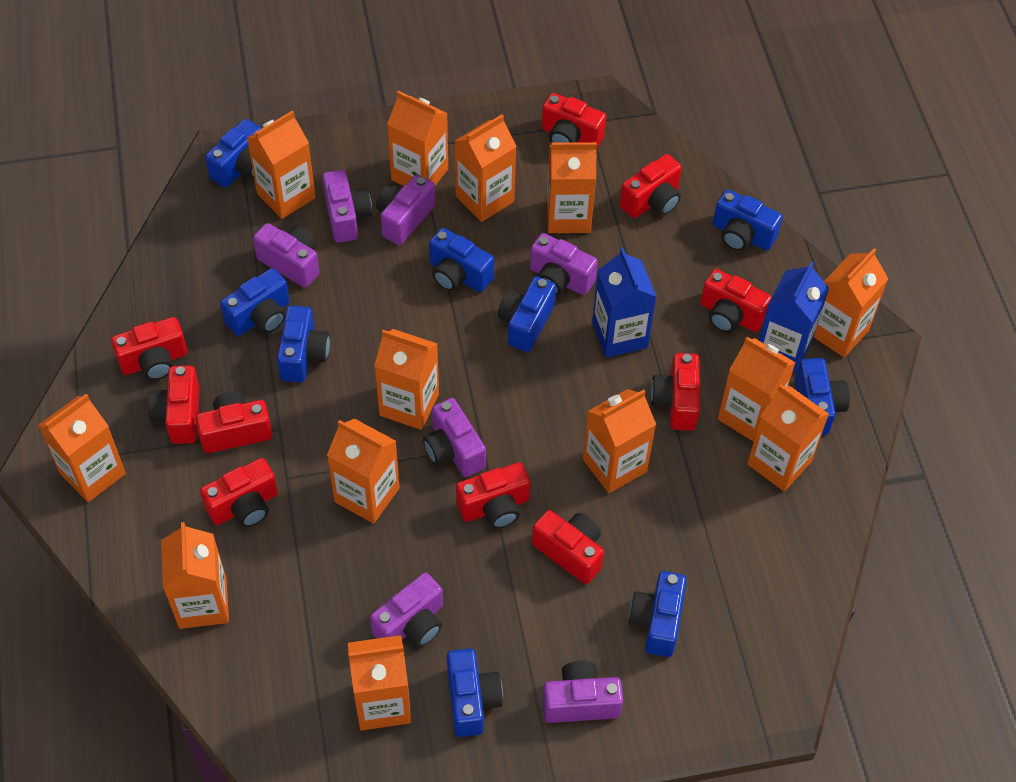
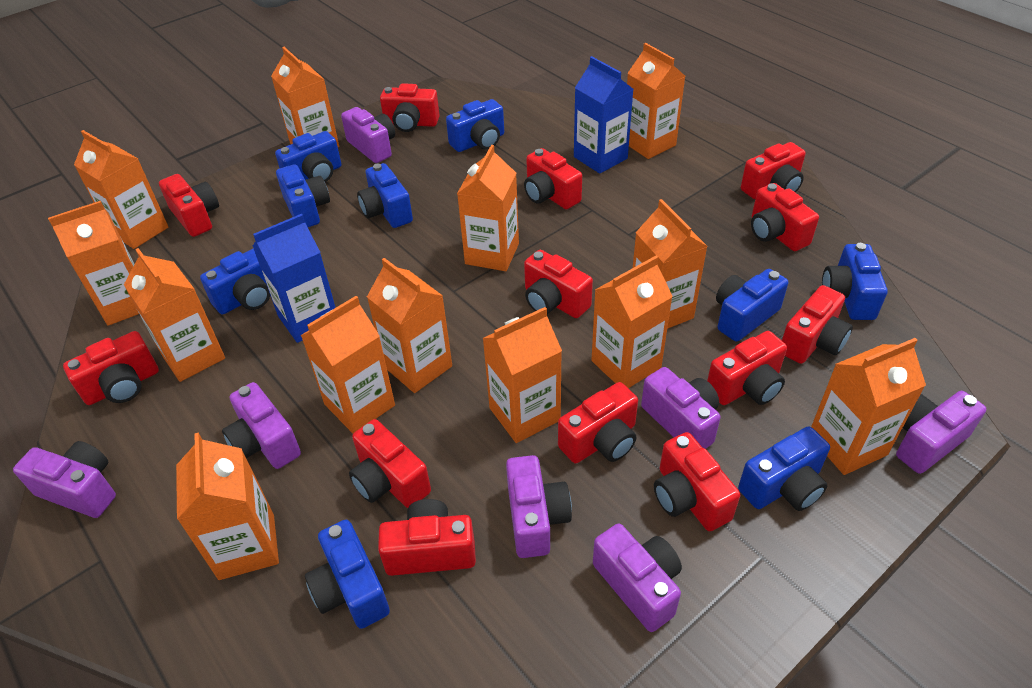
red camera: [111,317,187,380] [148,366,200,444] [196,392,272,453] [200,458,278,528] [456,462,530,529] [532,510,604,584] [542,93,606,147] [620,154,682,218] [651,353,700,431] [700,269,772,333] = 10 -> [63,331,159,405] [159,174,219,237] [349,419,431,508] [378,499,476,576] [380,83,440,132] [524,148,582,209] [524,250,593,318] [558,382,638,463] [654,432,740,531] [707,331,787,405] [741,142,806,199] [751,183,819,251] [782,285,853,364] = 13

